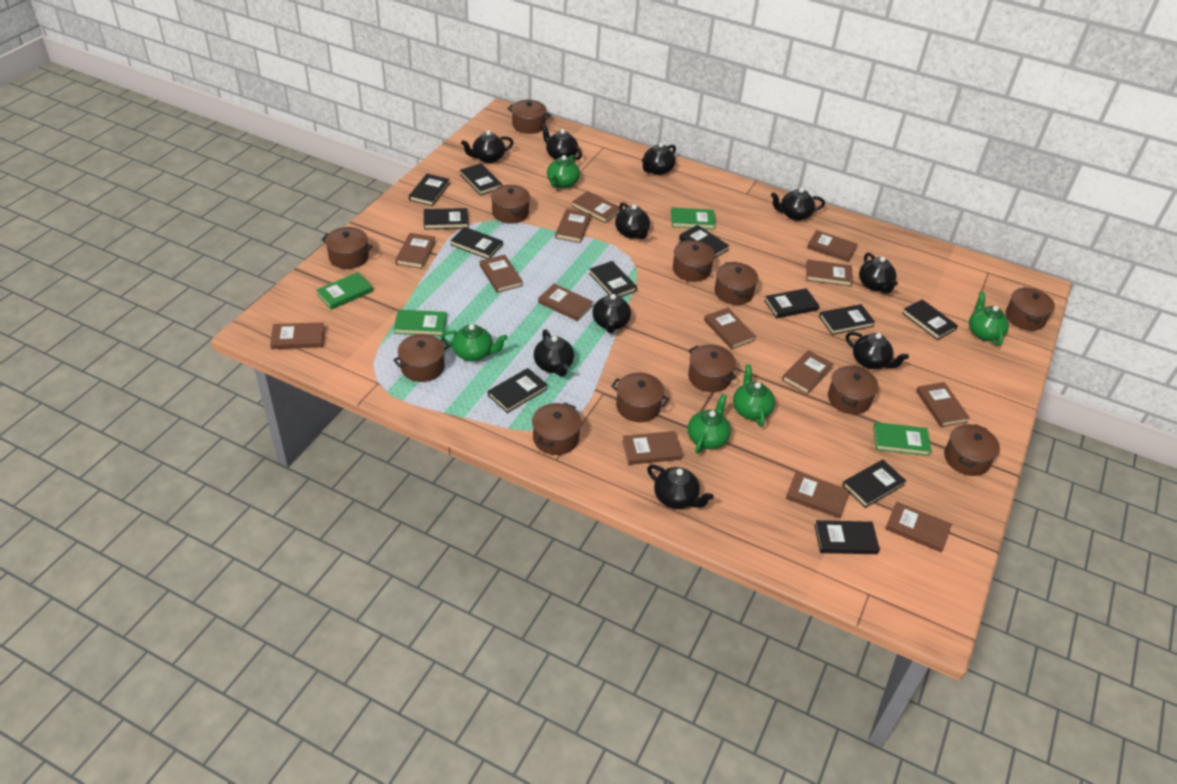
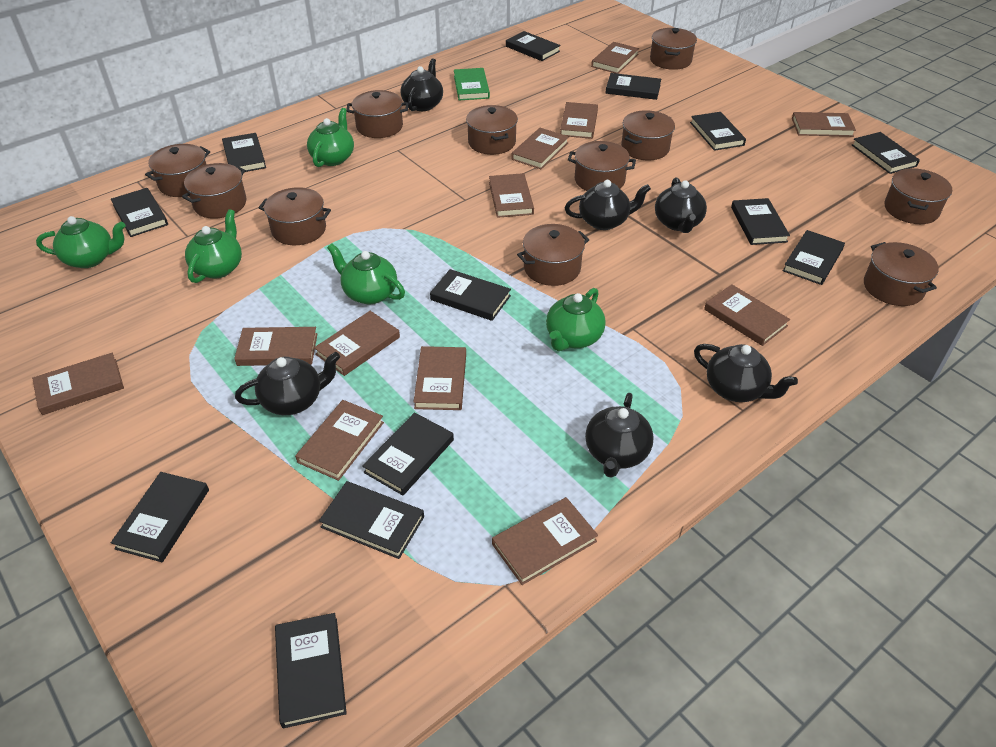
black book: [409,174,450,206] [424,208,469,230] [450,227,503,259] [460,163,502,195] [488,368,548,413] [589,261,637,297] [679,225,729,258] [764,288,819,318] [814,520,880,554] [819,304,875,335] [842,460,906,508] [902,299,958,340] = 12 -> [111,188,168,237] [111,472,209,562] [222,133,266,172] [275,613,347,728] [319,481,424,559] [362,412,454,496] [430,269,511,321] [506,31,561,61] [606,73,661,100] [690,112,746,151] [731,198,790,245] [783,230,845,285] [852,132,920,174] = 13
black teapot: [461,130,514,163] [534,329,574,377] [541,124,582,160] [592,288,631,333] [615,202,650,239] [642,143,676,175] [647,464,714,509] [771,188,825,221] [846,332,909,369] [859,252,898,293] = 10 -> [235,352,340,415] [401,58,443,111] [565,180,651,230] [585,393,654,478] [655,177,707,233] [694,344,798,402] = 6
brown book: [270,322,325,349] [396,233,436,269] [480,255,523,293] [538,284,593,321] [555,209,591,243] [572,191,620,223] [622,431,683,465] [704,308,756,350] [782,350,834,395] [786,471,850,518] [806,259,853,287] [807,230,857,262] [885,501,952,553] [916,382,970,427] = 14 -> [32,353,124,415] [234,327,318,366] [295,400,384,481] [314,311,400,376] [414,346,466,410] [489,173,534,218] [492,497,598,585] [511,128,569,169] [560,102,598,139] [591,42,639,74] [704,284,790,346] [792,112,856,137] = 12
brown pot: [321,227,373,269] [393,334,449,382] [491,185,530,224] [508,100,550,134] [532,402,582,455] [611,373,669,422] [673,240,715,282] [688,344,737,392] [714,262,758,305] [828,365,878,414] [944,424,1000,476] [1006,287,1055,331] = 12 -> [145,144,210,197] [182,163,247,219] [259,187,331,245] [346,90,408,138] [466,105,518,155] [517,224,589,286] [568,141,636,191] [621,110,675,160] [650,28,697,70] [864,242,939,306] [884,168,952,224] = 11
green book: [316,272,373,310] [394,310,447,336] [671,208,716,230] [873,422,932,456] = 4 -> [454,68,490,100] = 1

